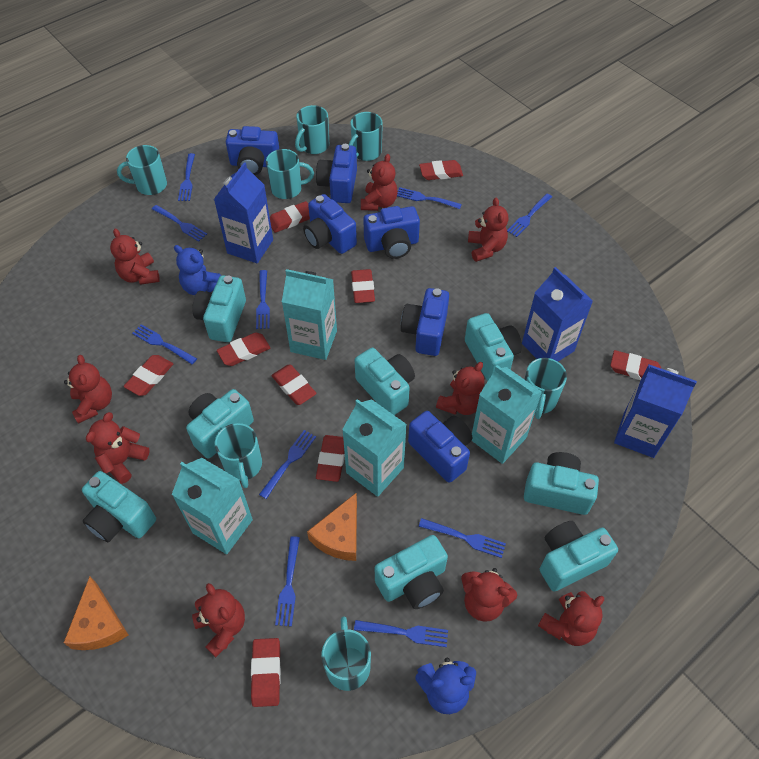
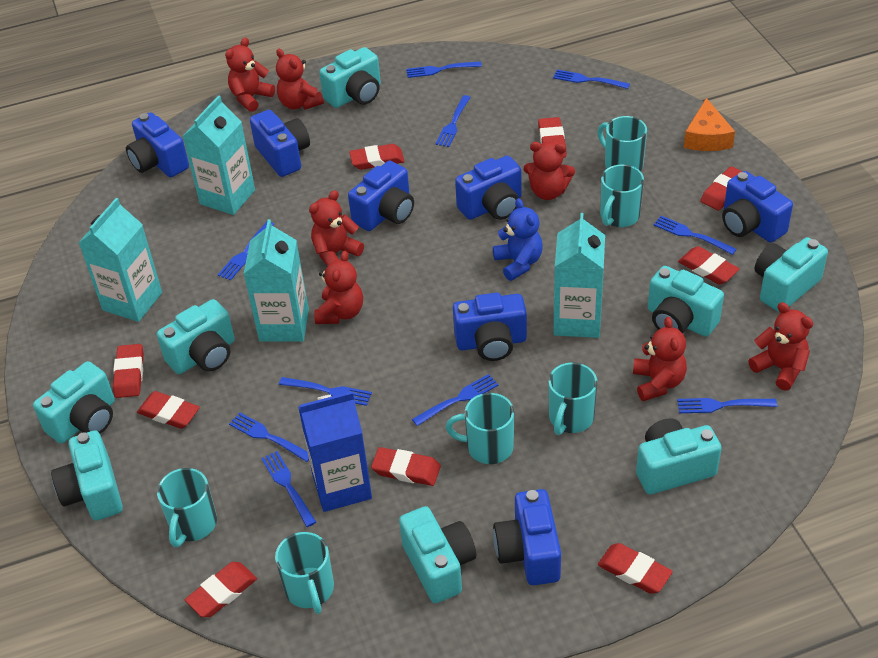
blue camera: [226,126,279,175] [303,194,357,254] [316,144,357,203] [363,206,420,259] [401,288,449,356] [408,411,472,483] = 6 -> [126,112,189,177] [250,110,310,177] [348,161,414,231] [453,293,527,361] [455,156,522,220] [493,489,561,585] [722,171,793,243] = 7
blue carton: [214,162,273,263] [522,267,593,361] [614,365,697,458] = 3 -> [298,391,372,512] = 1
blue teddy bear: [174,245,221,295] [415,658,476,714] = 2 -> [493,198,543,281] = 1
orange cheese: [64,576,128,650] [307,493,357,561] = 2 -> [684,98,735,151] = 1
red teddy bear: [64,355,112,424] [86,412,150,484] [110,228,160,285] [192,583,245,657] [361,154,398,211] [436,362,485,415] [461,568,517,622] [468,198,509,262] [538,591,604,646] = 9 -> [225,37,275,112] [276,49,324,110] [309,190,364,266] [314,251,363,324] [524,142,575,200] [633,317,687,401] [748,302,813,391] = 7
turquoise mug: [117,145,167,195] [215,423,262,488] [266,149,314,199] [295,105,329,154] [321,616,371,691] [349,112,383,161] [524,358,567,419] = 7 -> [157,468,217,547] [275,532,334,614] [446,393,514,464] [548,362,597,435] [597,116,647,171] [600,165,644,227] = 6

